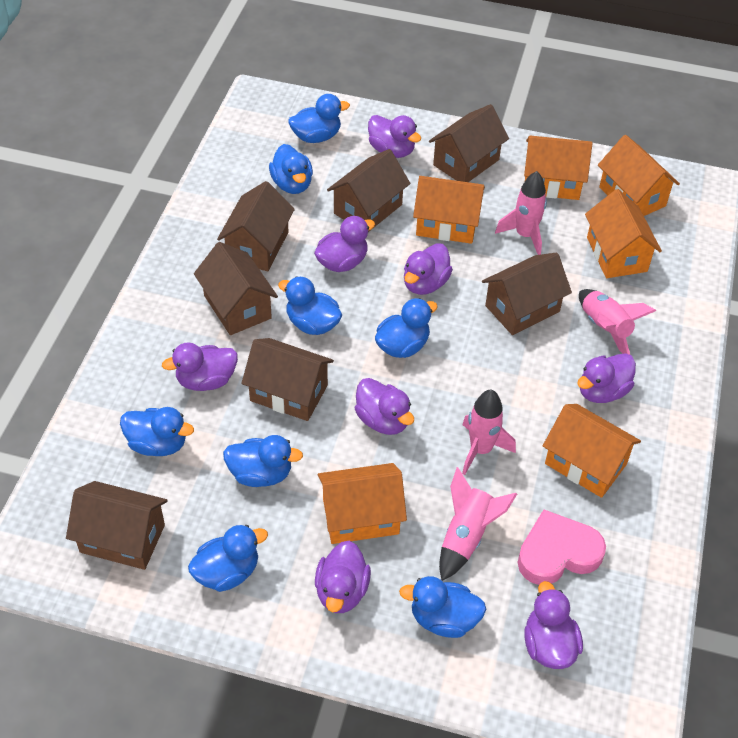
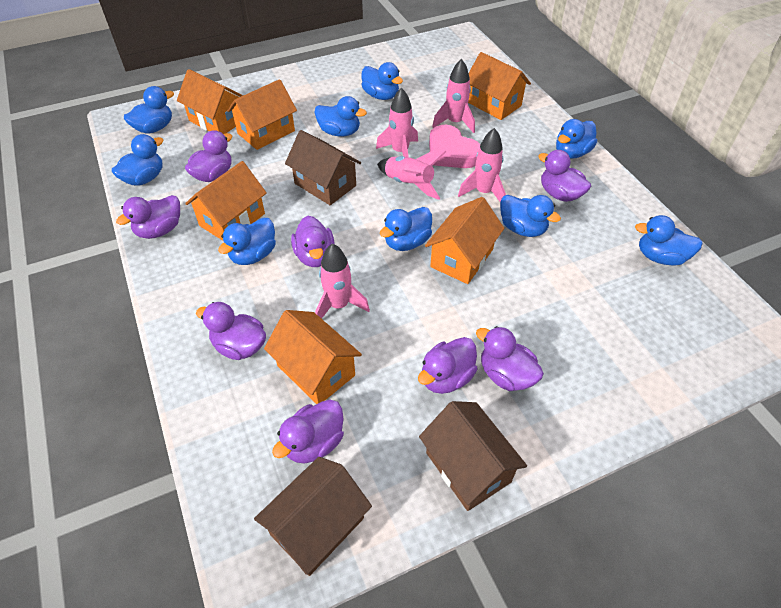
blue duck: [120,407,194,456] [188,525,268,592] [223,435,303,487] [269,144,313,194] [278,277,342,335] [288,94,350,143] [375,298,438,358] [399,576,486,638] = 8 -> [112,134,164,186] [124,86,174,133] [218,218,276,265] [314,96,367,137] [361,62,403,100] [380,207,432,251] [500,195,561,237] [556,119,597,159] [635,215,703,266] = 9
brown house: [66,481,168,570] [194,242,278,335] [217,181,295,271] [241,338,334,421] [327,149,410,232] [429,104,509,182] [482,252,572,335] = 7 -> [254,457,372,576] [285,130,361,205] [419,401,527,511] = 3
pink rocket: [439,467,517,581] [462,390,516,475] [495,171,547,255] [579,289,656,355] = 4 -> [315,244,370,319] [376,88,418,157] [377,150,447,200] [432,59,475,133] [458,128,506,202] = 5

